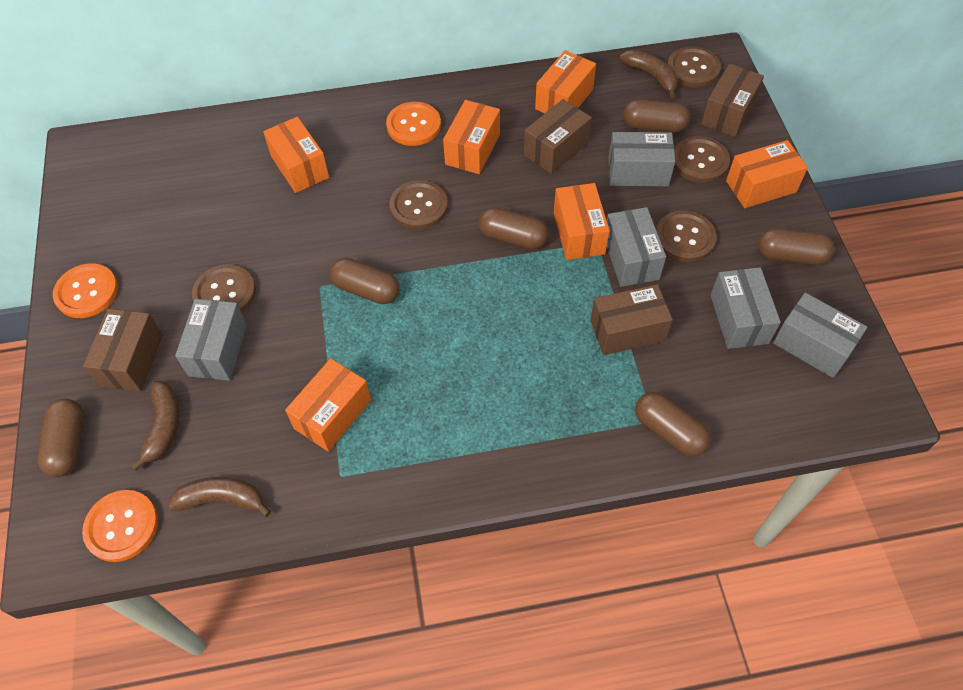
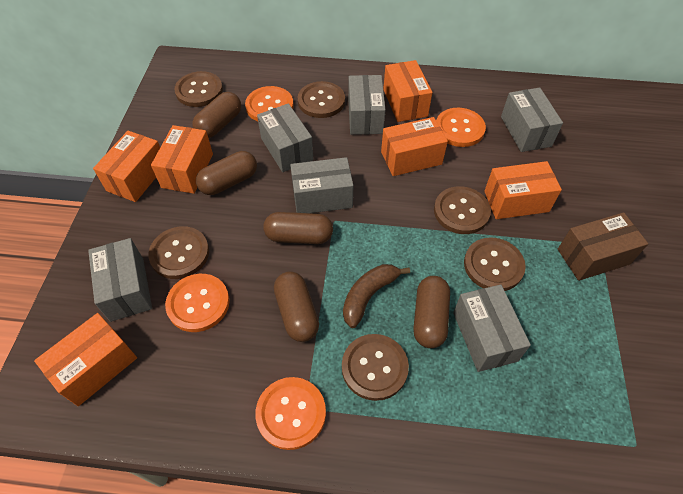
brown banana: [131,381,179,471] [168,477,271,517] [620,50,678,99] = 3 -> [343,264,410,328] = 1
brown box: [83,309,163,392] [524,99,592,174] [590,284,673,355] [701,64,764,137] = 4 -> [558,212,648,281] = 1
brown button: [192,264,256,313] [389,180,448,230] [656,210,717,262] [667,46,721,88] [674,136,730,183] = 5 -> [148,226,209,279] [174,71,223,107] [298,81,345,118] [342,334,409,401] [434,186,491,234] [464,237,526,291] = 6
brown capsule: [38,399,84,477] [330,258,400,304] [479,207,549,250] [623,99,690,133] [635,392,711,456] [758,228,834,265] = 6 -> [192,92,241,138] [196,151,257,195] [263,212,333,244] [274,271,319,342] [413,276,450,348] = 5
grey box: [175,299,247,381] [607,207,666,287] [608,132,675,186] [710,267,781,349] [773,293,867,378] = 5 -> [88,238,152,322] [257,103,313,172] [290,157,353,213] [348,75,386,135] [453,285,531,372] [501,88,563,152] = 6
orange button: [53,263,118,318] [82,490,158,562] [386,102,441,146] = 3 -> [165,274,230,332] [245,86,294,121] [255,377,326,450] [436,108,486,147] = 4

